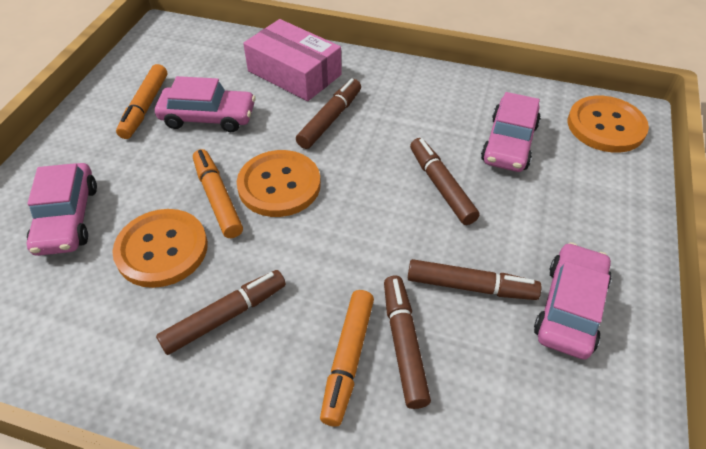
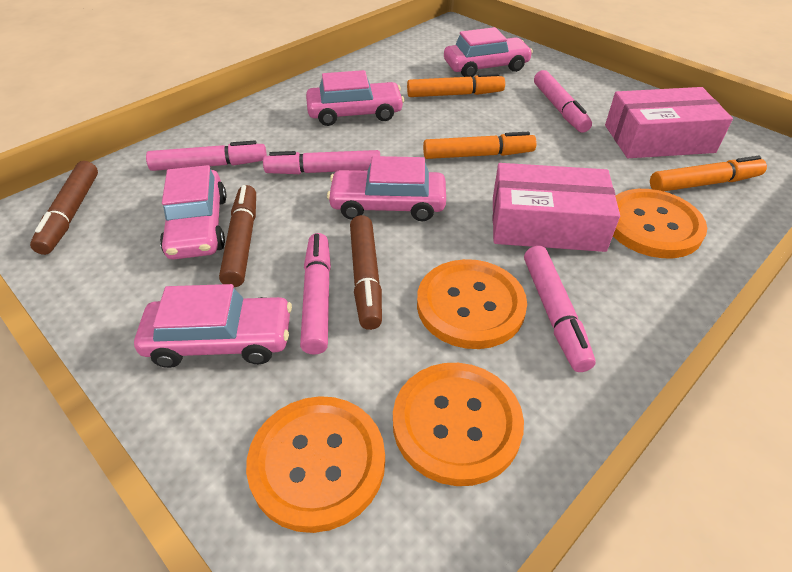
brown marker: [156,270,286,355] [296,78,361,149] [384,276,431,409] [408,259,541,300] [410,138,480,225] = 5 -> [30,161,98,255] [219,185,256,287] [350,215,382,330] = 3
orange button: [112,209,208,288] [237,150,321,217] [568,96,649,153] = 3 -> [246,396,385,533] [393,363,524,486] [417,259,527,349] [613,189,707,258] = 4
pink box: [243,19,342,101] = 1 -> [493,163,620,252] [605,87,733,158] = 2
pink car: [27,163,97,256] [155,76,255,132] [481,92,541,172] [534,242,612,359] = 4 -> [134,284,292,368] [160,165,227,259] [306,70,404,126] [327,156,446,221] [444,27,533,77] = 5
pink marker: none = 0 -> [146,141,267,171] [263,150,380,174] [300,233,331,355] [524,246,596,372] [534,70,592,133] = 5

